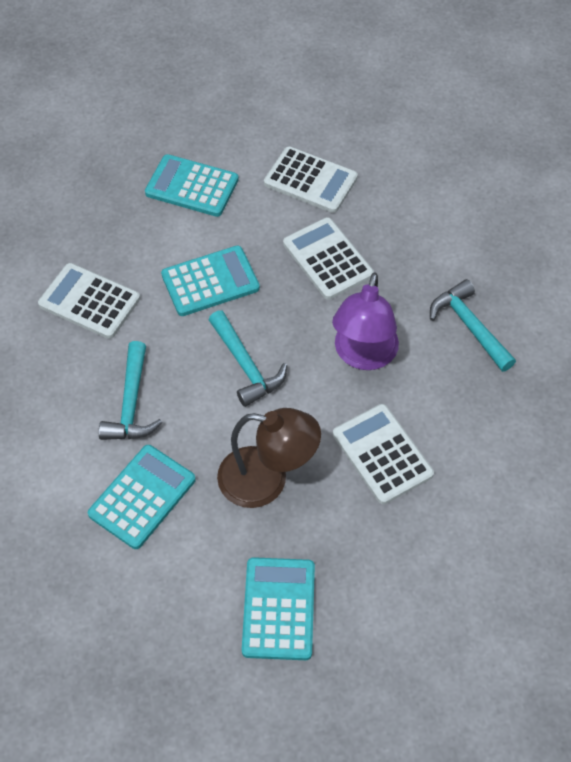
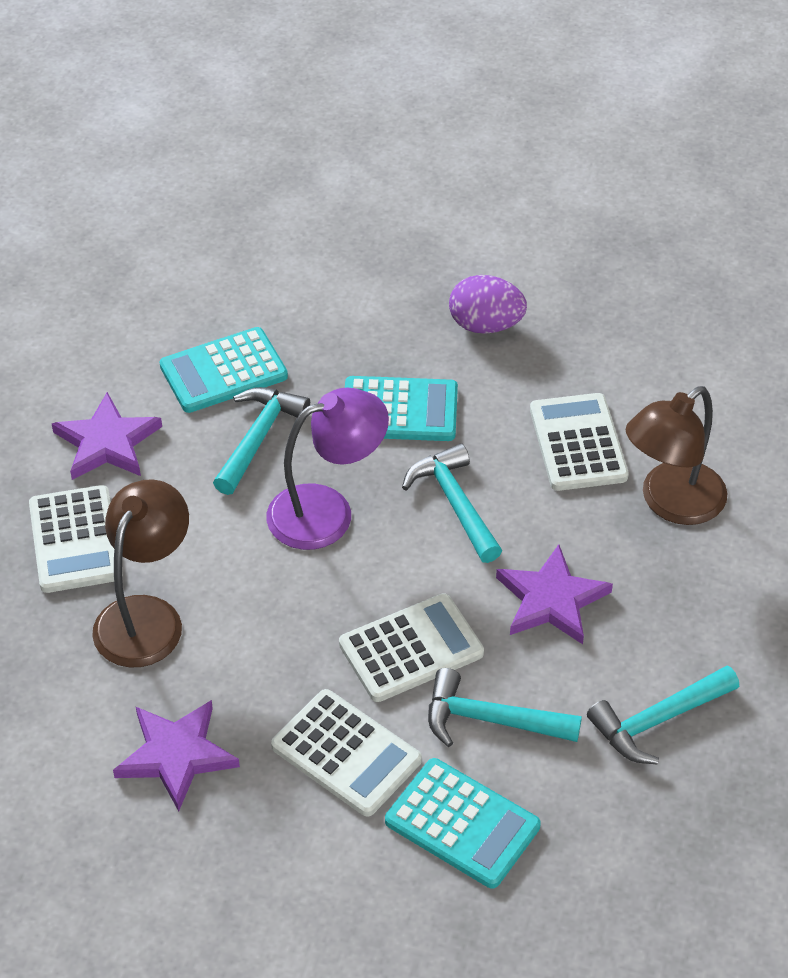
brown lamp: [217,408,321,508] = 1 -> [92,479,189,667] [625,386,727,525] = 2
purple egg: none = 0 -> [449,275,527,334] = 1
purple star: none = 0 -> [52,392,162,480] [113,700,240,811] [496,544,613,644] = 3
turquoise calculator: [88,445,196,549] [145,154,239,217] [161,245,260,316] [242,557,315,660] = 4 -> [160,327,288,413] [345,376,458,441] [385,758,541,888] = 3
turquoise hammer: [99,341,162,440] [209,310,287,407] [430,279,516,372] = 3 -> [213,387,310,495] [402,443,502,563] [428,668,582,747] [587,666,739,765] = 4

